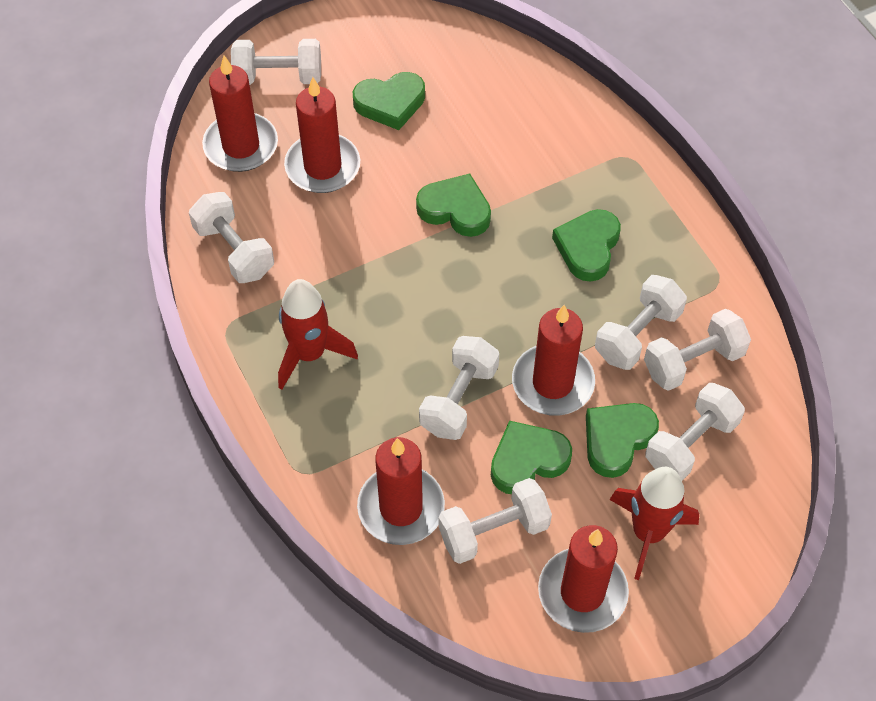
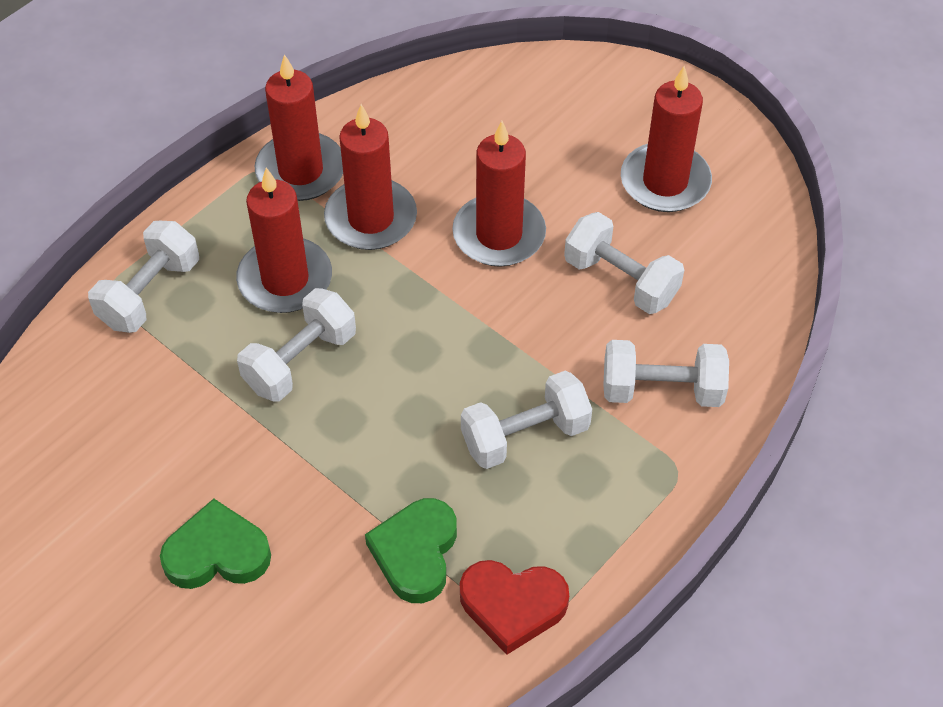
green heart: [353,72,425,130] [416,174,491,237] [491,421,572,494] [552,209,621,282] [586,403,659,478] = 5 -> [160,498,271,589] [365,498,457,603] = 2
red heart: none = 0 -> [460,560,569,655] = 1
red rocket: [278,279,358,390] [610,467,699,580] = 2 -> none = 0
white dumbbell: [189,192,274,283] [231,39,321,85] [419,336,499,440] [438,478,552,564] [595,275,687,370] [644,309,751,391] [645,383,745,481] = 7 -> [88,221,199,333] [237,288,356,402] [461,371,592,469] [564,212,684,314] [603,340,729,407] = 5

